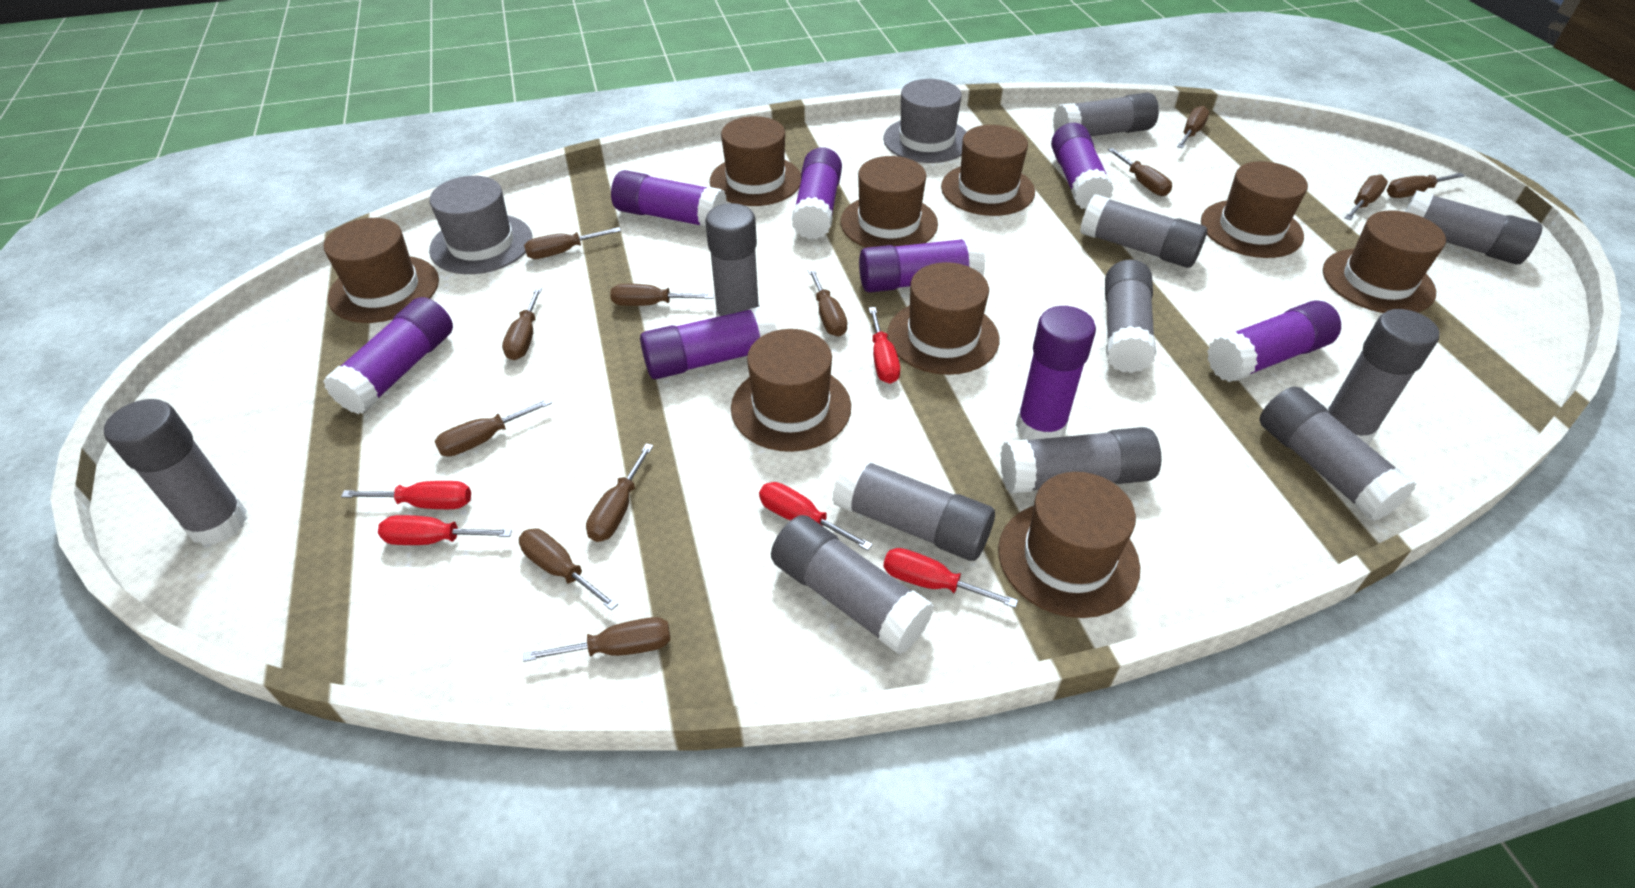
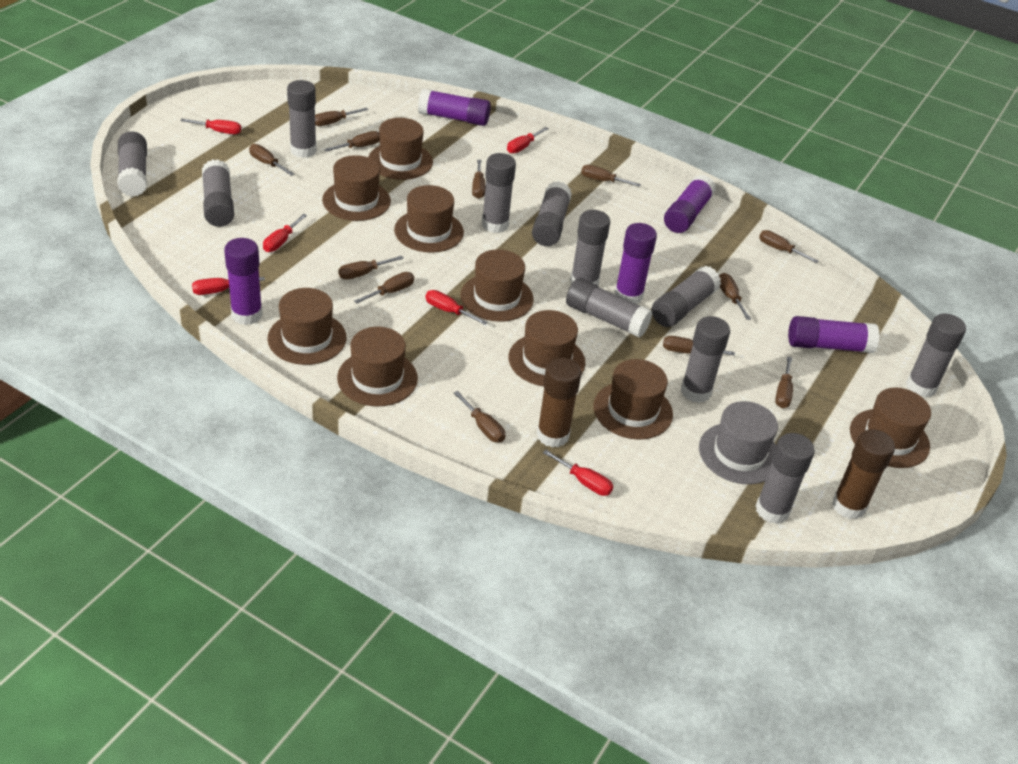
brown glue stick: none = 0 -> [537,358,581,448] [832,429,895,519] = 2
grey hat: [429,176,532,274] [883,79,967,163] = 2 -> [699,401,778,484] = 1
purple glue stick: [323,297,453,414] [611,170,727,227] [640,305,777,379] [791,147,842,240] [859,237,985,293] [1016,306,1096,440] [1051,123,1114,209] [1207,300,1341,382] = 8 -> [224,238,263,325] [418,89,491,126] [615,223,657,304] [664,175,716,233] [788,316,880,353] = 5
red screwdriver: [341,481,471,509] [378,515,512,545] [759,482,873,551] [869,307,900,384] [883,548,1018,608] = 5 -> [180,119,241,134] [192,277,265,295] [263,214,307,252] [425,290,487,325] [507,127,549,154] [543,450,613,496] = 6

